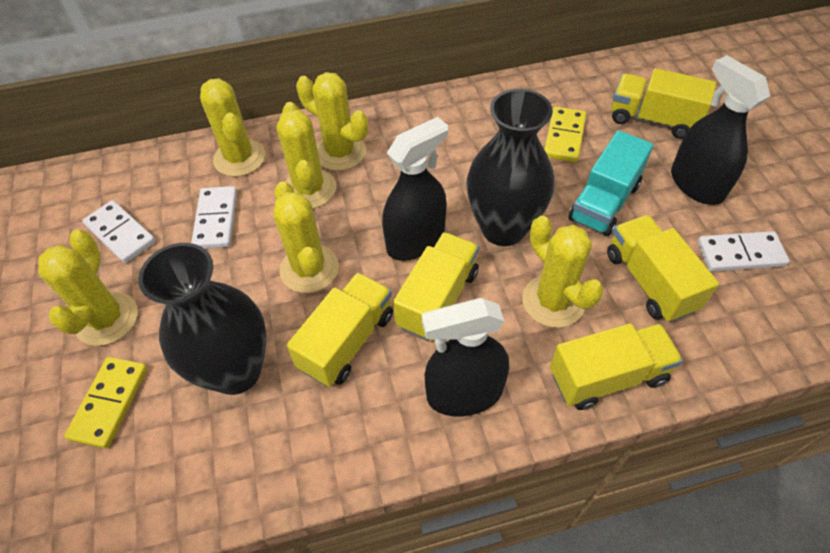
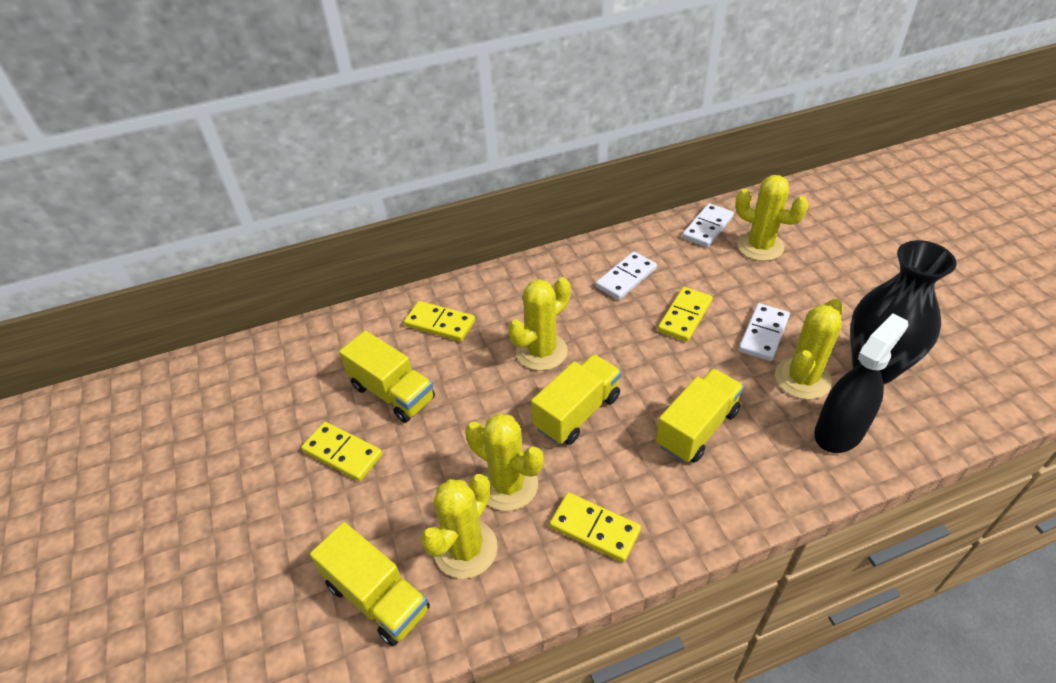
black spray bottle: [382,117,448,261] [422,298,509,416] [671,55,770,205] = 3 -> [814,313,908,453] = 1
black vase: [139,243,267,395] [467,89,555,246] = 2 -> [850,240,956,384] = 1
turquoise truck: [568,130,653,236] = 1 -> none = 0
yellow cactus: [38,230,138,346] [200,78,265,177] [273,181,339,293] [277,102,336,208] [296,72,368,171] [522,216,604,328] = 6 -> [421,474,498,579] [465,413,544,511] [508,277,571,371] [735,175,809,261] [775,299,843,400] = 5
yellow domino: [64,357,148,448] [544,107,586,162] = 2 -> [301,422,382,481] [404,301,475,341] [550,492,641,562] [658,287,712,342] = 4
yellow truck: [286,272,393,387] [393,232,479,341] [550,323,683,410] [607,215,719,323] [611,68,716,139] = 5 -> [310,522,430,646] [339,330,435,423] [531,354,622,445] [656,368,744,463] = 4

